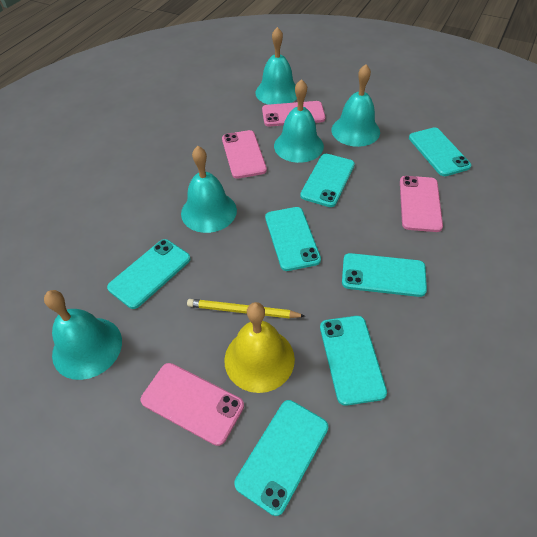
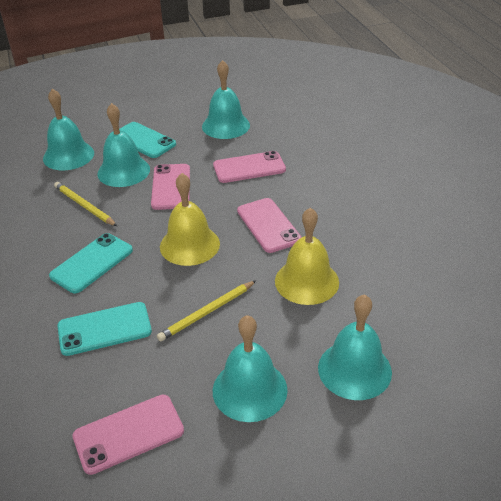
turquoise phone: [107,239,191,309] [234,400,328,516] [265,207,321,271] [300,154,355,207] [320,316,387,406] [342,253,427,297] [409,127,471,176] = 7 -> [49,233,133,293] [57,302,152,356] [119,122,176,158] = 3
yellow bell: [224,302,295,393] = 1 -> [160,173,220,266] [275,207,339,305] = 2
yellow pencil: [187,299,305,318] = 1 -> [54,182,117,226] [157,281,256,341] = 2

